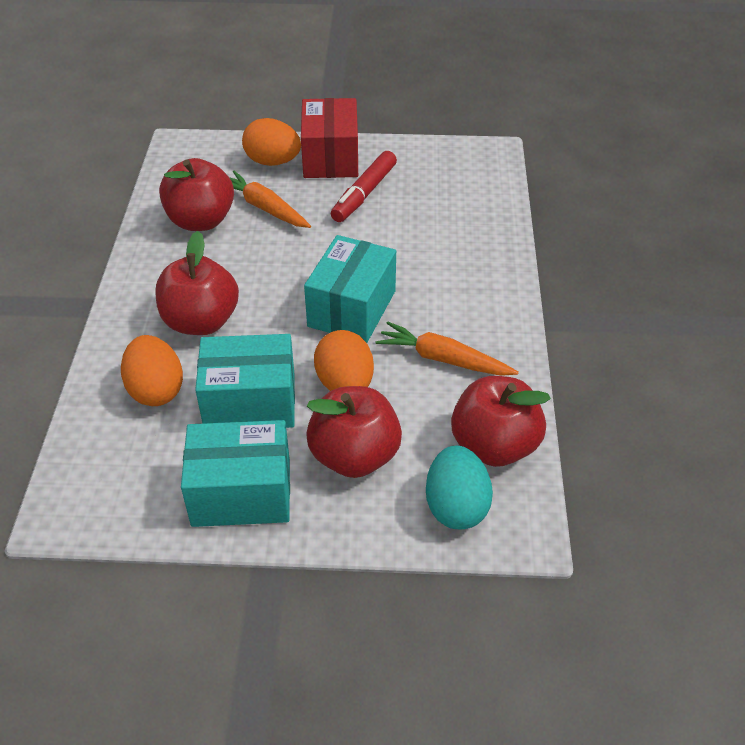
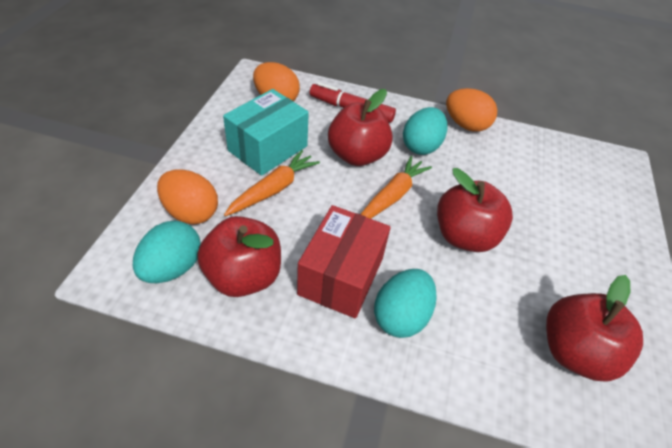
turquoise box: [181,420,290,527] [195,334,295,428] [304,235,396,343] = 3 -> [223,89,309,176] = 1
turquoise egg: [426,446,493,529] = 1 -> [133,221,201,283] [374,269,437,338] [403,107,447,155] = 3

